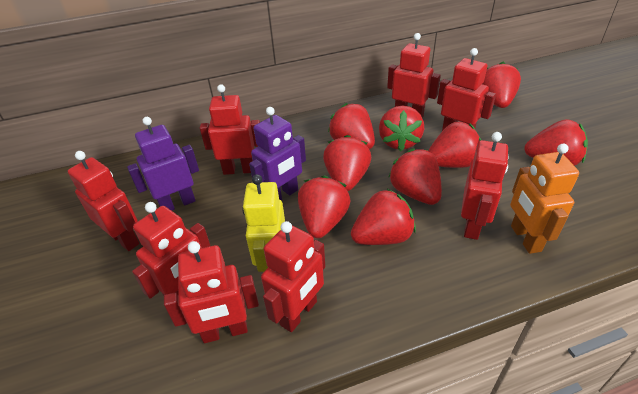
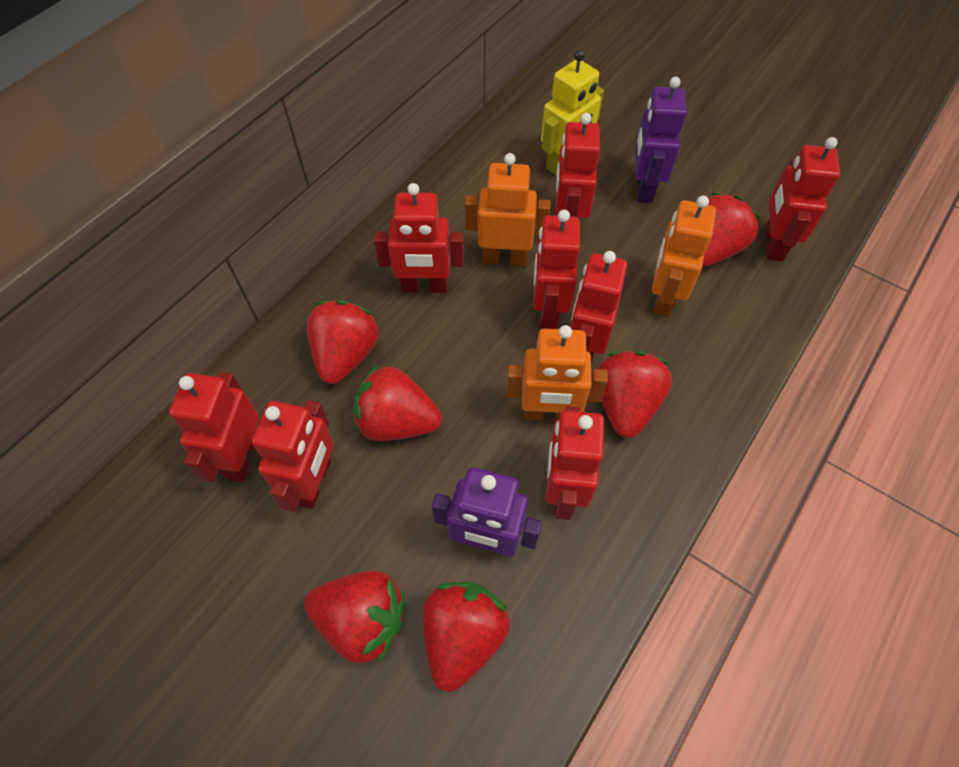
orange robot: [510,144,579,254] = 1 -> [465,153,551,266] [506,325,608,421] [652,196,716,317] = 3
red strawberry: [298,175,351,238] [323,135,371,191] [328,103,375,149] [351,189,416,245] [379,105,424,151] [389,148,442,205] [428,122,481,168] [482,61,521,108] [524,119,588,166] = 9 -> [304,570,405,663] [307,300,379,384] [353,364,442,441] [423,582,510,692] [597,351,672,438] [702,193,760,267] = 6

